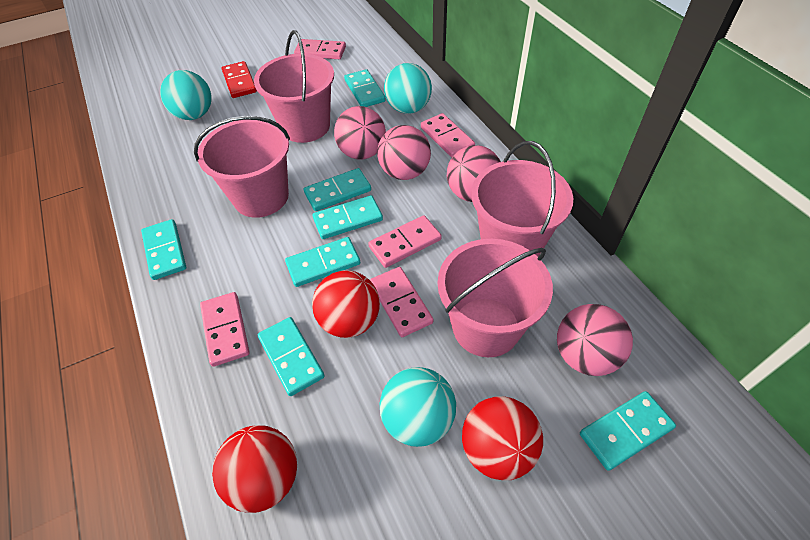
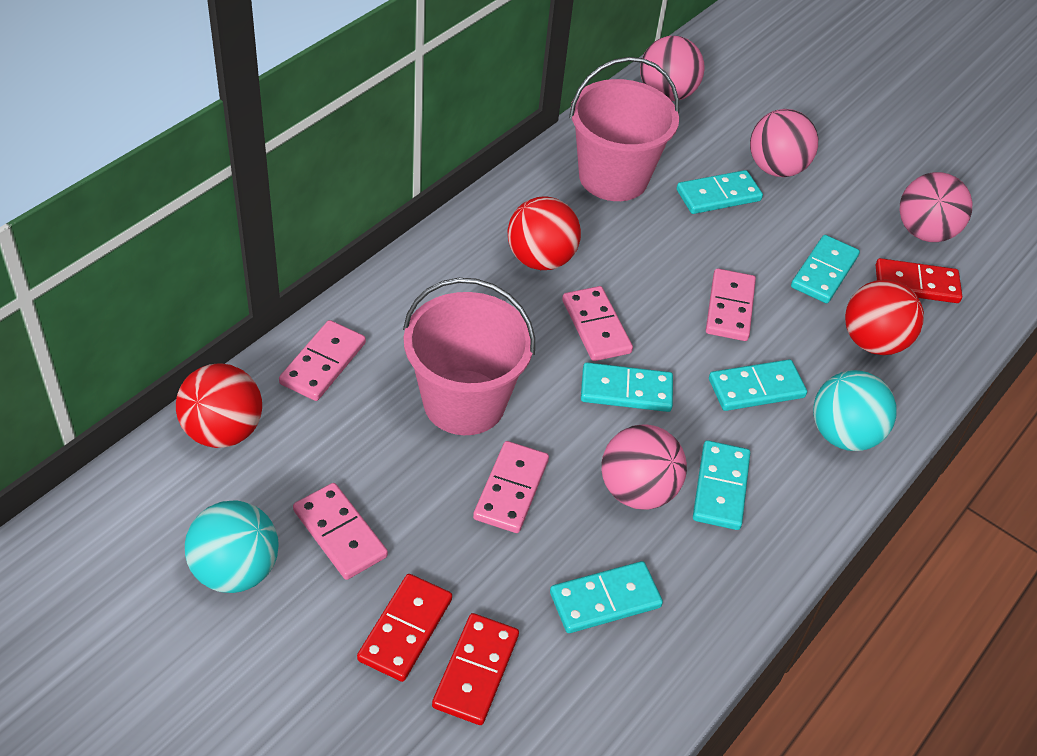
pink bucket: [194,116,290,218] [254,30,334,143] [438,239,553,357] [471,141,573,257] = 4 -> [403,278,535,435] [569,57,679,201] = 2
red domino: [222,61,257,98] = 1 -> [357,574,452,682] [432,613,519,725] [876,258,962,303] = 3
turquoise ball: [160,70,212,120] [380,367,456,447] [384,63,432,114] = 3 -> [185,500,279,593] [813,370,897,451] = 2
turquoise domino: [141,219,186,280] [258,317,325,396] [285,237,360,287] [304,168,371,211] [312,195,383,239] [344,69,386,107] [580,391,676,471] = 7 -> [550,561,663,633] [581,362,673,412] [677,170,763,214] [693,440,750,530] [709,359,807,411] [791,235,860,303] = 6

